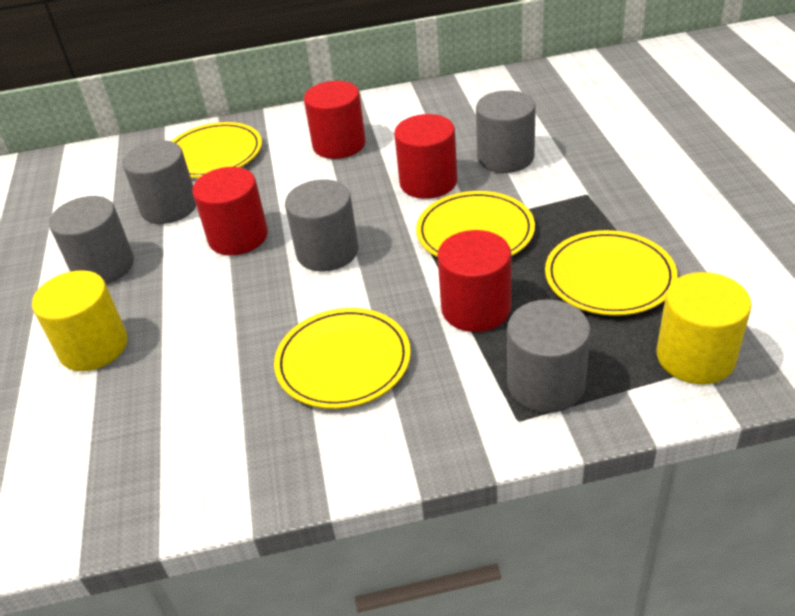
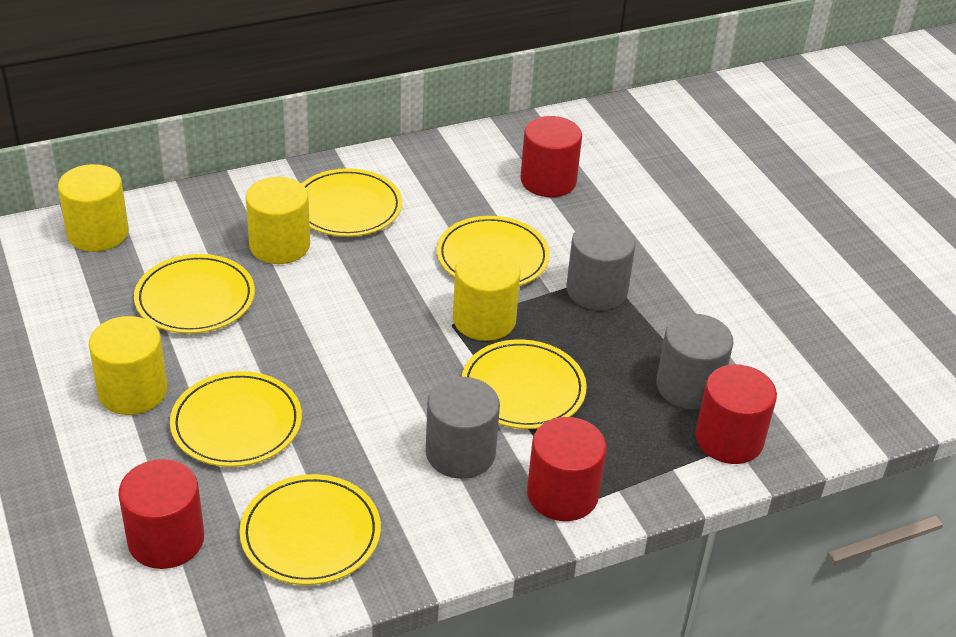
grey cylinder: [49,196,134,284] [122,140,196,224] [285,179,358,272] [476,90,536,173] [507,299,591,413] = 5 -> [426,377,500,479] [566,221,635,311] [656,314,733,410] = 3
yellow cylinder: [32,270,128,371] [657,272,752,384] = 2 -> [58,164,129,252] [89,316,167,415] [246,177,310,264] [453,249,521,341] = 4
yellow plate: [171,122,262,178] [274,308,411,409] [416,191,535,257] [545,230,677,316] = 4 -> [134,254,255,334] [170,371,302,467] [240,474,381,585] [302,168,402,237] [437,216,550,286] [462,339,587,429] = 6

